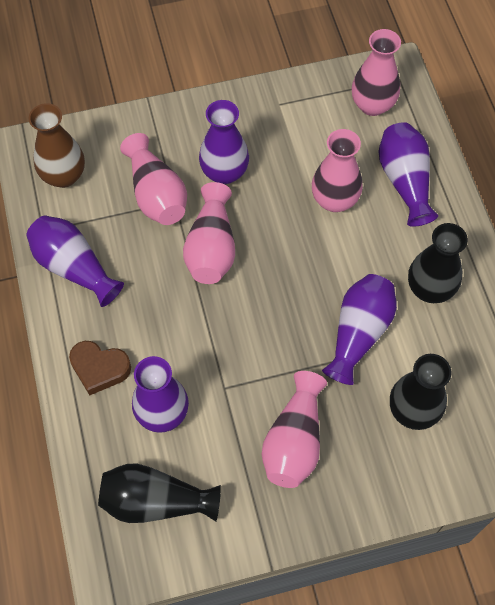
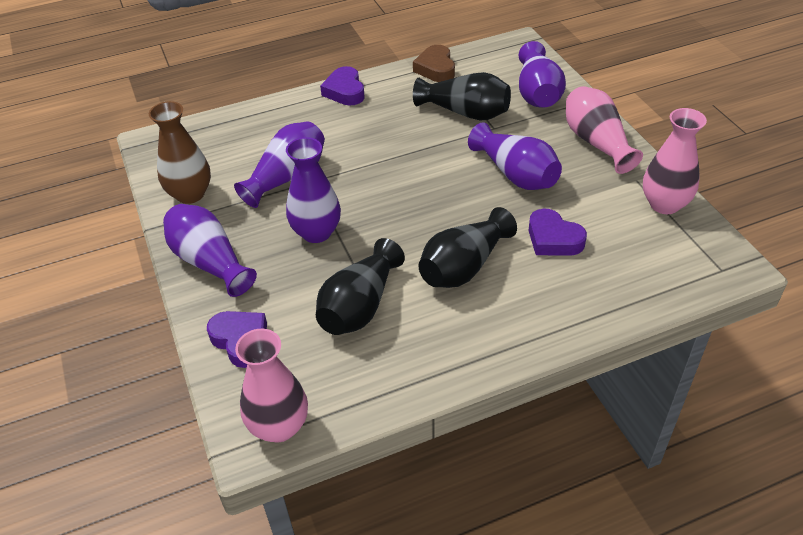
pink vase: [120,133,187,225] [183,182,235,284] [262,371,327,488] [312,129,363,212] [352,29,401,116] = 5 -> [235,329,308,442] [566,86,643,174] [643,108,707,214] = 3
purple heart: none = 0 -> [207,311,267,368] [320,66,364,105] [529,209,587,256] = 3

